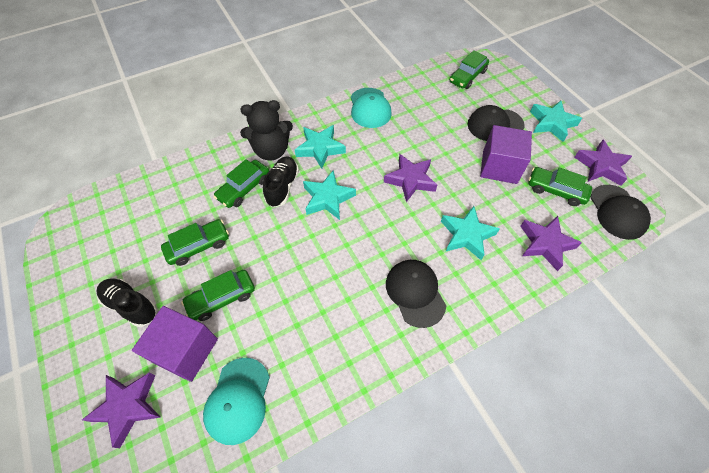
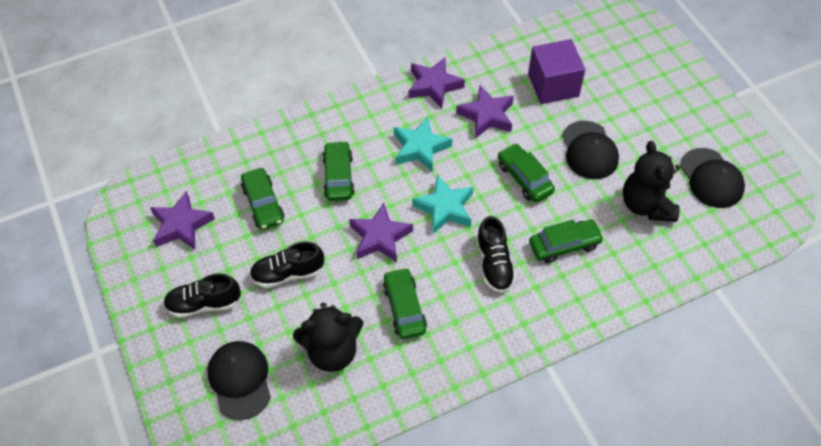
black shoe: [96,279,157,327] [263,157,299,207] = 2 -> [163,273,241,318] [250,242,324,288] [476,216,516,293] = 3
black teddy bear: [240,100,293,161] = 1 -> [293,303,364,372] [623,141,680,222] = 2
purple cube: [132,306,218,382] [480,125,532,184] = 2 -> [528,39,585,104] = 1
turquoise cap: [203,358,270,445] [351,88,392,128] = 2 -> none = 0
turquoise star: [295,125,346,169] [303,170,356,220] [441,206,500,260] [530,101,582,142] = 4 -> [394,117,452,172] [412,175,473,234] = 2

